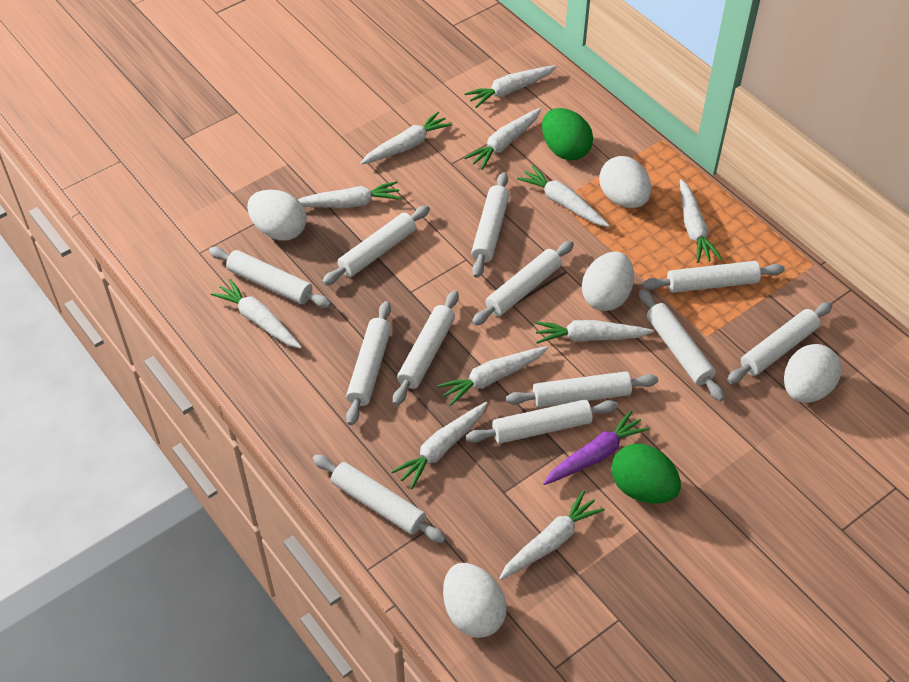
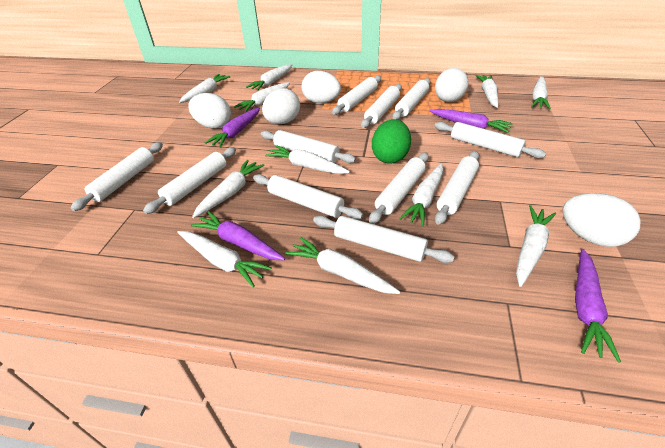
green egg: [542,108,593,160] [611,444,681,504] = 2 -> [372,119,411,164] = 1
purple carrot: [543,410,650,485] = 1 -> [191,211,285,260] [205,107,260,147] [430,109,513,133] [575,249,621,363] = 4
white rolling pin: [209,247,331,308] [312,454,446,543] [322,205,430,286] [346,301,391,425] [393,291,459,406] [466,399,618,444] [471,172,510,278] [472,241,574,326] [506,371,658,407] [639,289,725,401] [642,261,785,293] [727,302,832,384] = 12 -> [71,142,163,211] [143,147,236,214] [253,174,363,219] [261,130,356,163] [313,216,455,263] [332,76,381,115] [361,84,402,128] [369,152,429,224] [392,78,431,120] [435,122,546,158] [435,151,479,225] = 11

